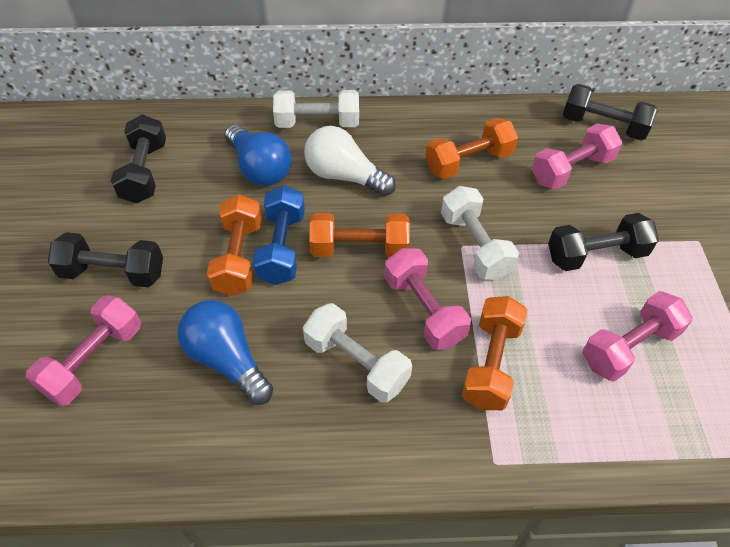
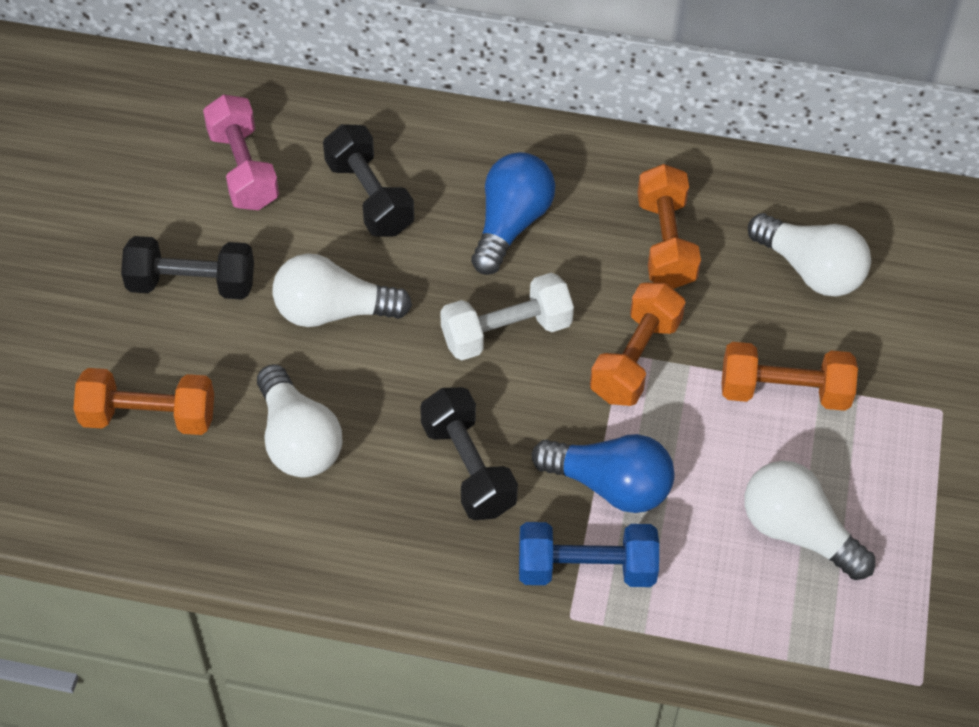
black dumbbell: [48,232,163,287] [111,115,166,204] [548,213,659,271] [563,84,657,140] = 4 -> [121,236,254,300] [323,124,414,237] [420,387,518,520] = 3
pink dumbbell: [26,295,141,406] [384,248,471,350] [532,124,623,189] [583,291,692,382] = 4 -> [203,94,279,210] = 1
white dumbbell: [273,90,359,128] [303,303,412,403] [441,186,519,280] = 3 -> [440,273,574,360] = 1
white light bulb: [304,126,396,197] = 1 -> [257,364,343,478] [273,253,412,327] [744,461,875,580] [748,213,871,297] = 4

